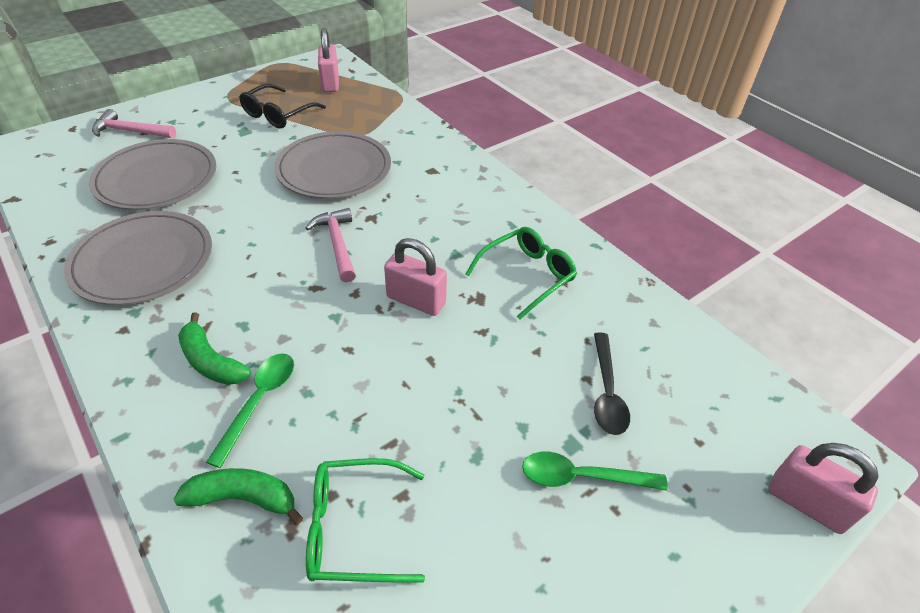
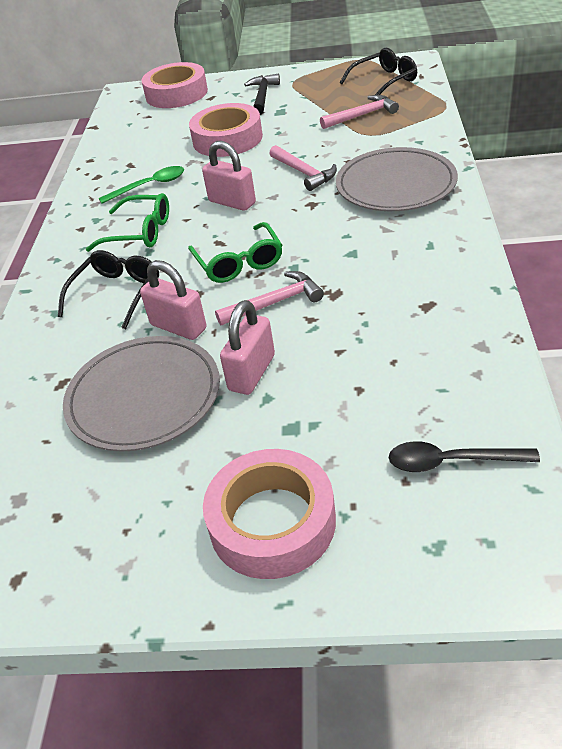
black glasses: [239,84,326,129] = 1 -> [58,250,159,329] [340,48,417,95] = 2
black hammer: none = 0 -> [244,74,280,115] = 1
green banana: [174,468,303,525] [178,312,251,385] = 2 -> none = 0
green spoon: [206,353,294,468] [522,452,668,491] = 2 -> [99,166,184,204] = 1
grey plate: [64,211,212,305] [89,139,217,210] [274,131,391,199] = 3 -> [63,336,220,452] [336,147,458,211] = 2
pink hammer: [92,109,176,138] [305,208,356,282] = 2 -> [215,271,324,326] [269,145,337,191] [320,95,399,129] = 3
pink tape: none = 0 -> [142,62,208,108] [189,103,263,157] [203,449,336,579] = 3

